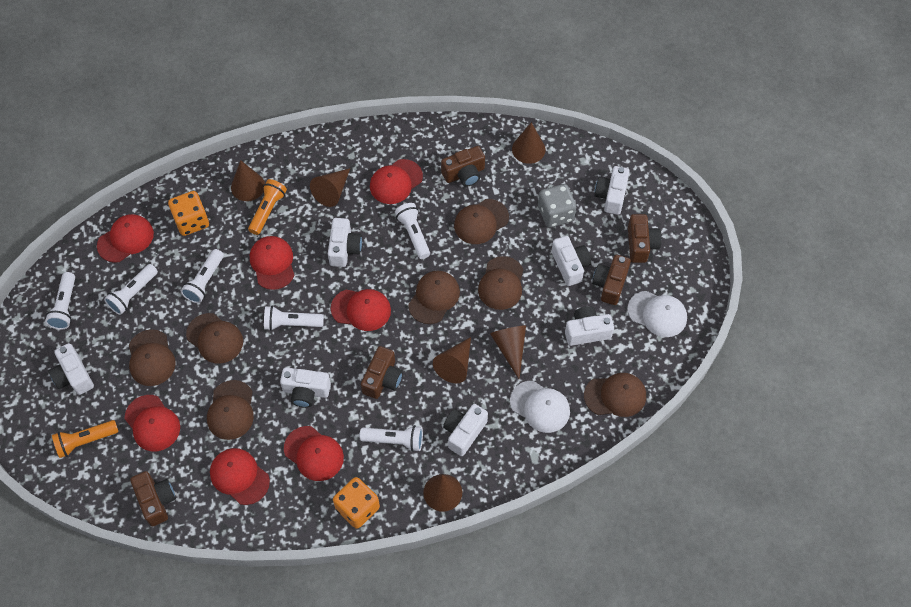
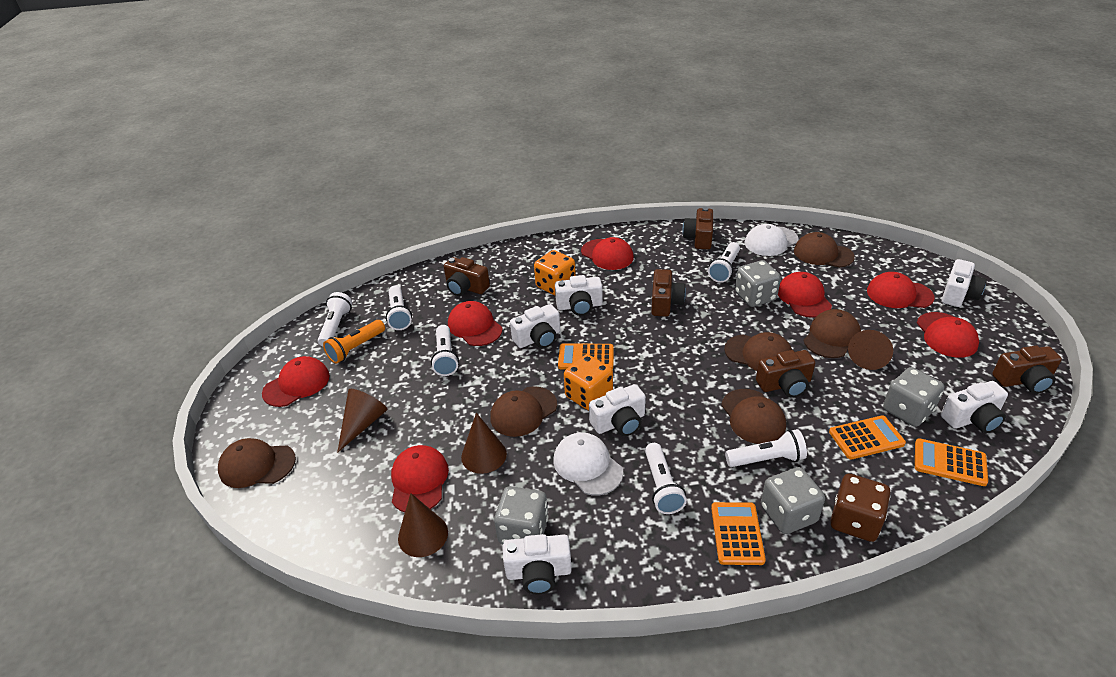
brown cap: [129,329,176,386] [186,313,243,364] [207,380,254,440] [408,270,460,324] [454,199,509,244] [478,256,523,310] [584,373,646,417] = 7 -> [218,438,296,488] [490,386,557,437] [721,389,786,444] [724,332,792,371] [794,232,855,268] [804,309,861,358] = 6
brown cone: [231,160,265,201] [310,168,350,207] [423,474,462,512] [433,337,471,383] [490,325,526,379] [512,122,546,164] = 6 -> [337,389,387,453] [398,493,448,557] [461,413,507,474] [848,330,893,370] = 4
brown dice: none = 0 -> [830,474,891,542] = 1
grey dice: [538,184,576,228] = 1 -> [494,486,548,544] [735,260,781,307] [761,467,825,534] [883,367,944,427] = 4
orange calculator: none = 0 -> [558,343,614,370] [711,502,766,565] [829,415,906,459] [915,438,988,486] = 4
orange flashlight: [52,420,119,458] [248,179,287,235] = 2 -> [323,320,385,363] = 1
white camera: [49,343,94,395] [280,367,331,408] [328,218,362,267] [443,404,488,456] [552,236,591,286] [565,306,614,346] [594,166,630,215] = 7 -> [503,534,572,594] [510,304,560,348] [555,275,603,316] [589,384,646,436] [941,381,1008,433] [942,259,987,307] = 6

